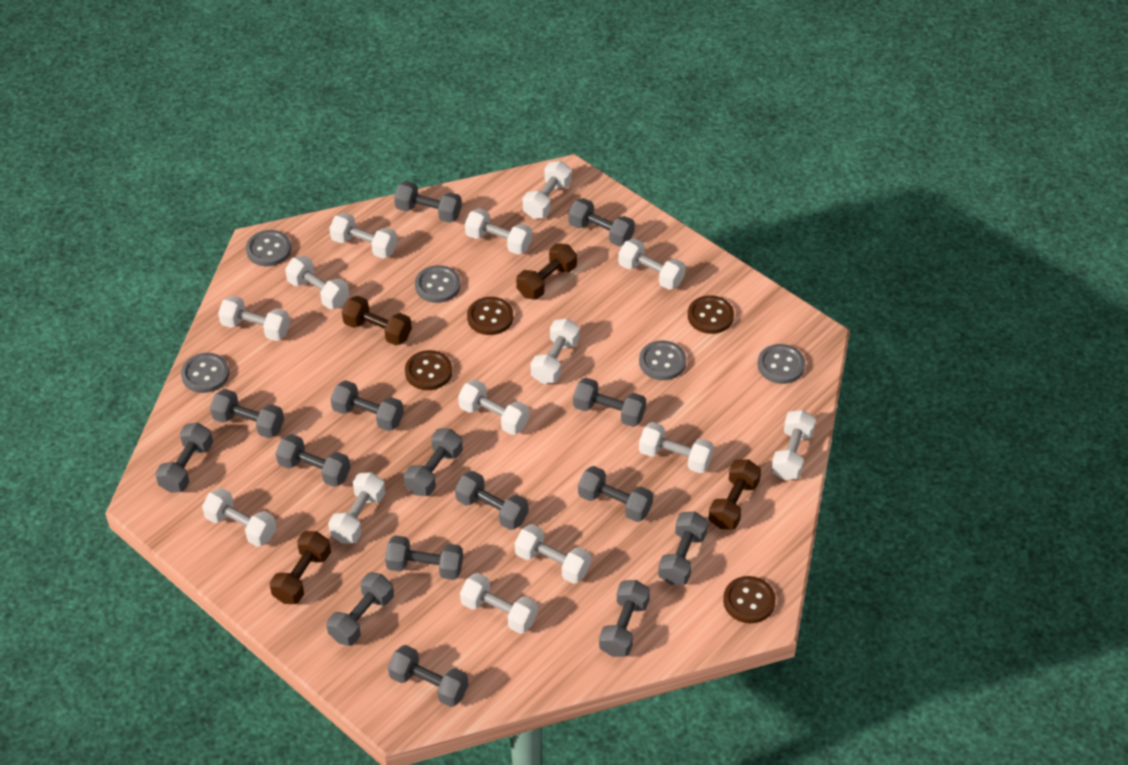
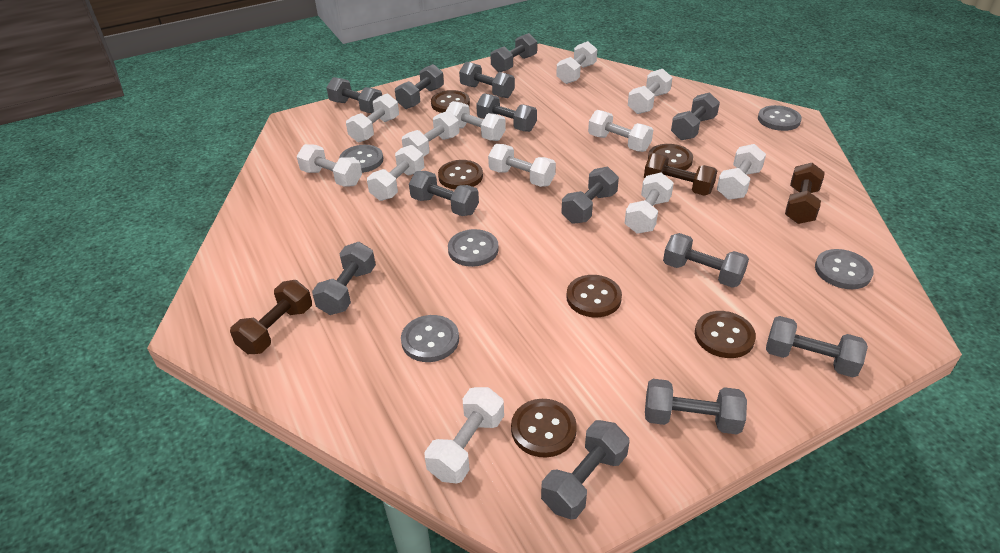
brown button: [405,350,452,390] [467,297,513,335] [688,295,734,334] [723,576,776,623] = 4 -> [431,90,470,113] [438,160,483,189] [511,399,577,458] [566,275,622,317] [648,144,693,170] [695,311,756,358] = 6
brown dumbbell: [270,531,331,604] [342,296,412,345] [516,243,577,300] [709,460,761,529] = 4 -> [230,280,312,354] [644,153,717,196] [785,163,825,224] = 3
grey dumbbell: [155,423,213,493] [210,389,284,438] [276,434,351,487] [327,572,394,646] [330,380,404,431] [385,535,463,580] [388,645,468,707] [394,181,462,223] [404,428,463,496] [455,471,529,530] [568,198,635,247] [573,378,646,427] [578,466,653,522] [599,580,650,657] [658,512,708,585] = 15 -> [312,242,376,315] [326,77,382,113] [395,64,444,109] [409,171,479,216] [459,62,515,98] [476,93,537,132] [490,33,537,72] [541,420,630,519] [562,167,619,224] [645,379,747,435] [663,233,749,288] [671,92,720,140] [766,316,868,377] = 13
white dumbbell: [202,488,277,547] [218,296,290,341] [285,255,349,309] [328,472,385,543] [329,213,397,258] [458,379,529,435] [460,573,538,634] [465,208,532,255] [515,524,591,584] [523,161,572,219] [531,318,580,384] [618,238,686,290] [639,422,714,473] [771,410,816,480] = 14 -> [297,144,362,187] [346,94,399,142] [367,145,424,201] [402,111,459,157] [425,387,504,484] [445,101,506,141] [488,144,556,187] [556,41,597,84] [588,110,653,152] [625,173,674,234] [628,69,673,114] [717,144,766,200] = 12

